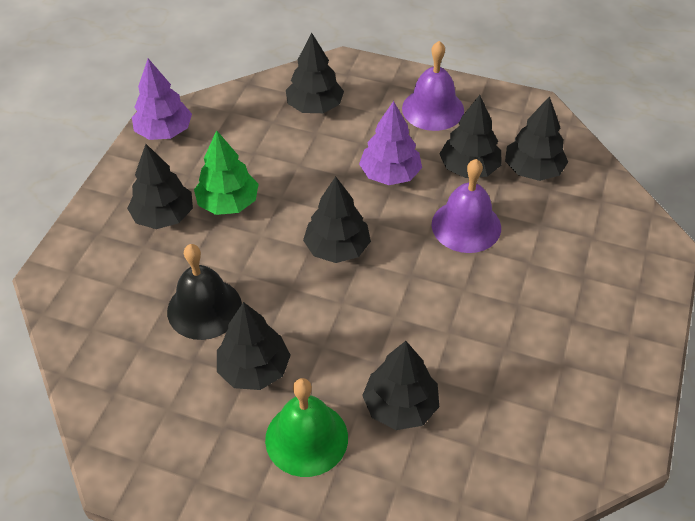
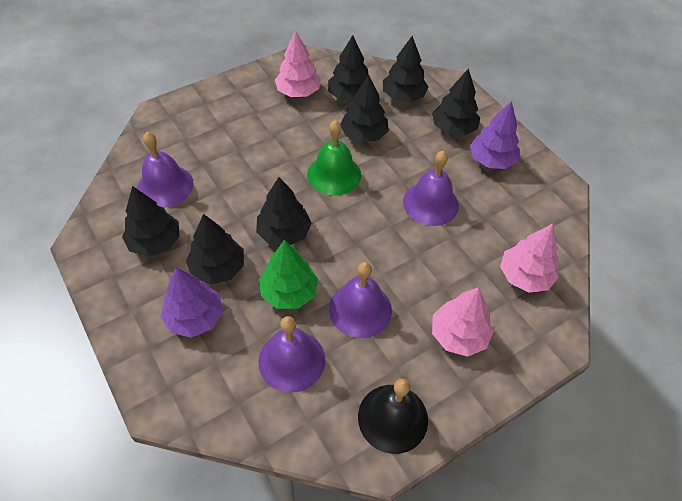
pink tree: none = 0 -> [275,31,321,97] [432,287,494,357] [500,224,559,293] = 3
purple bell: [402,41,464,131] [432,159,501,253] = 2 -> [137,132,194,208] [258,316,325,393] [329,262,392,338] [403,151,459,226] = 4

